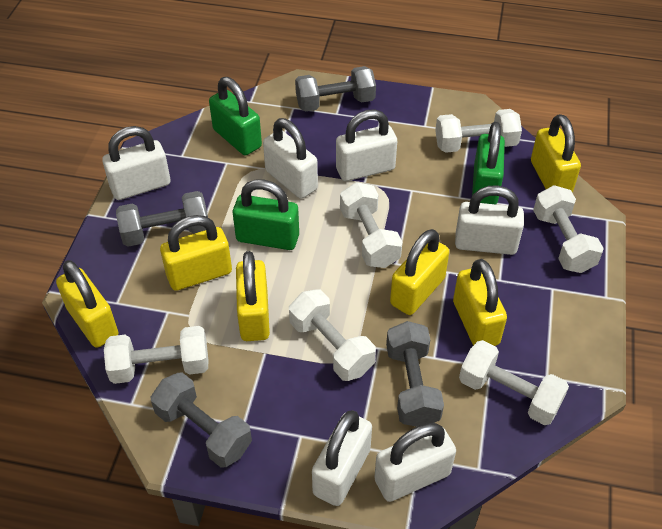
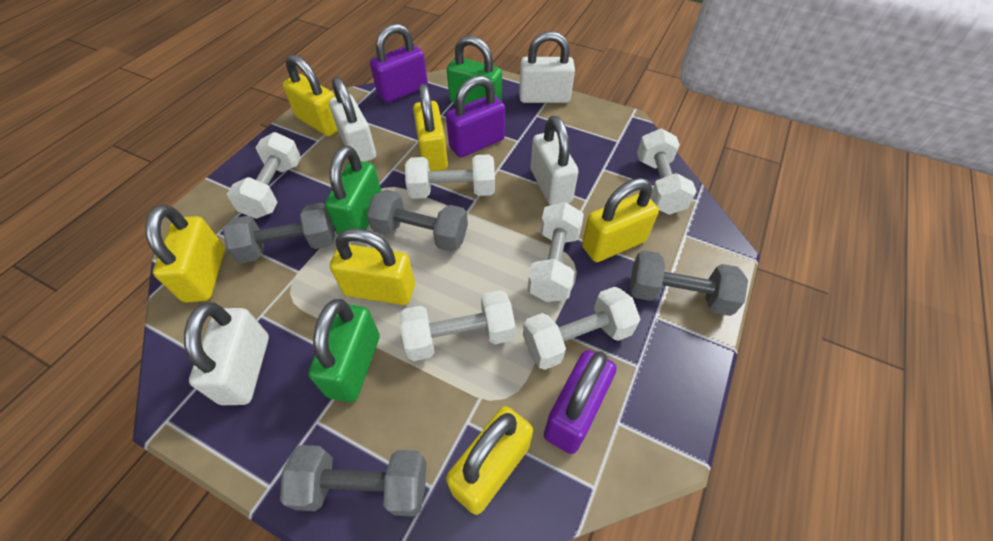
purple padlock: none = 0 -> [370,23,428,103] [446,75,505,157] [544,350,617,454] = 3
white padlock: [102,126,170,200] [263,118,318,199] [312,410,372,506] [336,109,397,181] [374,423,456,502] [455,185,524,255] = 6 -> [184,303,269,405] [329,77,376,162] [519,31,575,103] [531,116,578,205] = 4

